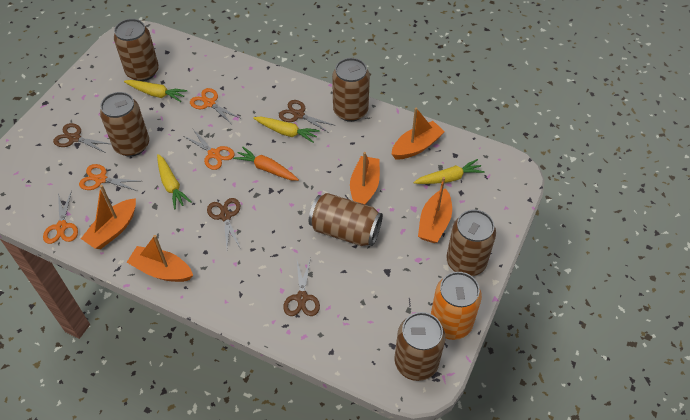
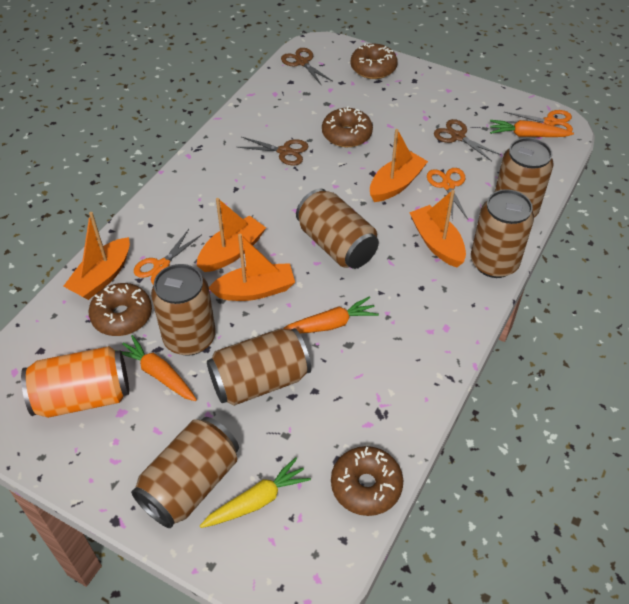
brown donut: none = 0 -> [89,283,152,336] [322,106,373,147] [331,446,403,516] [351,43,398,79] = 4
brown scissors: [53,123,110,153] [207,198,241,249] [279,100,334,133] [283,258,320,316] = 4 -> [236,137,309,166] [281,48,332,86] [434,119,501,161] = 3
orange carrot: [233,146,299,181] = 1 -> [115,335,197,401] [283,297,379,333] [490,120,574,137] = 3
orange scissors: [43,190,78,244] [79,164,139,191] [184,128,234,170] [190,88,240,124] = 4 -> [134,229,201,285] [427,168,468,220] [504,110,573,132] = 3
yellow carrot: [124,80,187,102] [157,154,192,210] [253,117,320,143] [414,159,485,184] = 4 -> [200,457,311,528] = 1

